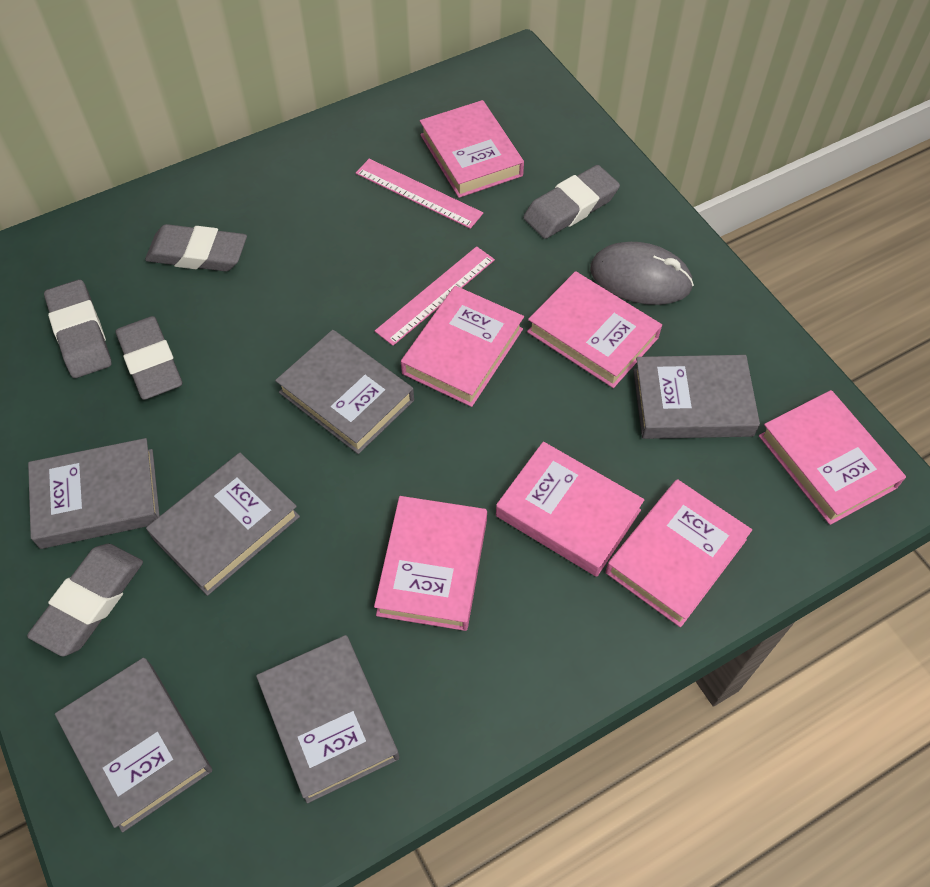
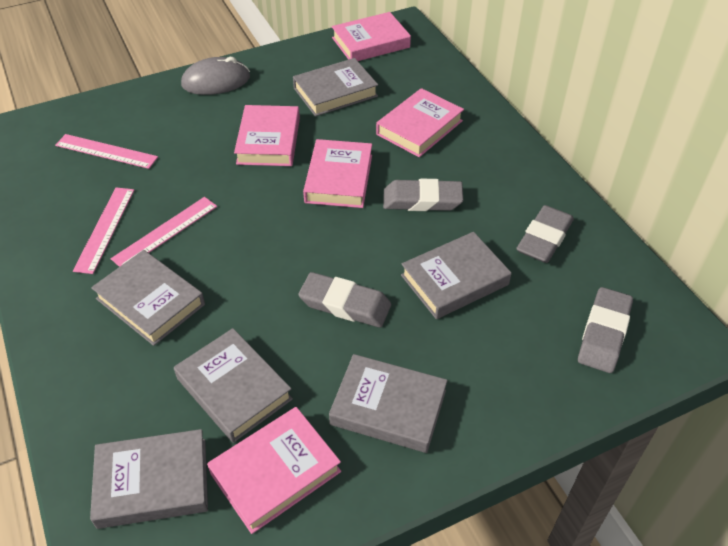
grey eraser: [27,544,143,656] [44,280,112,378] [115,316,182,400] [145,224,247,272] [523,165,620,239] = 5 -> [298,272,391,328] [383,179,463,211] [516,205,574,263] [578,287,633,373] = 4
pink book: [374,496,487,631] [401,286,524,407] [420,100,524,198] [496,442,644,577] [527,271,662,388] [606,479,752,627] [759,390,906,525] = 7 -> [207,407,341,534] [234,105,300,166] [303,139,372,208] [332,12,411,61] [376,88,464,157] = 5
pink ruler: [356,159,483,229] [375,246,495,346] = 2 -> [55,134,158,169] [73,187,134,274] [111,197,217,267] = 3

